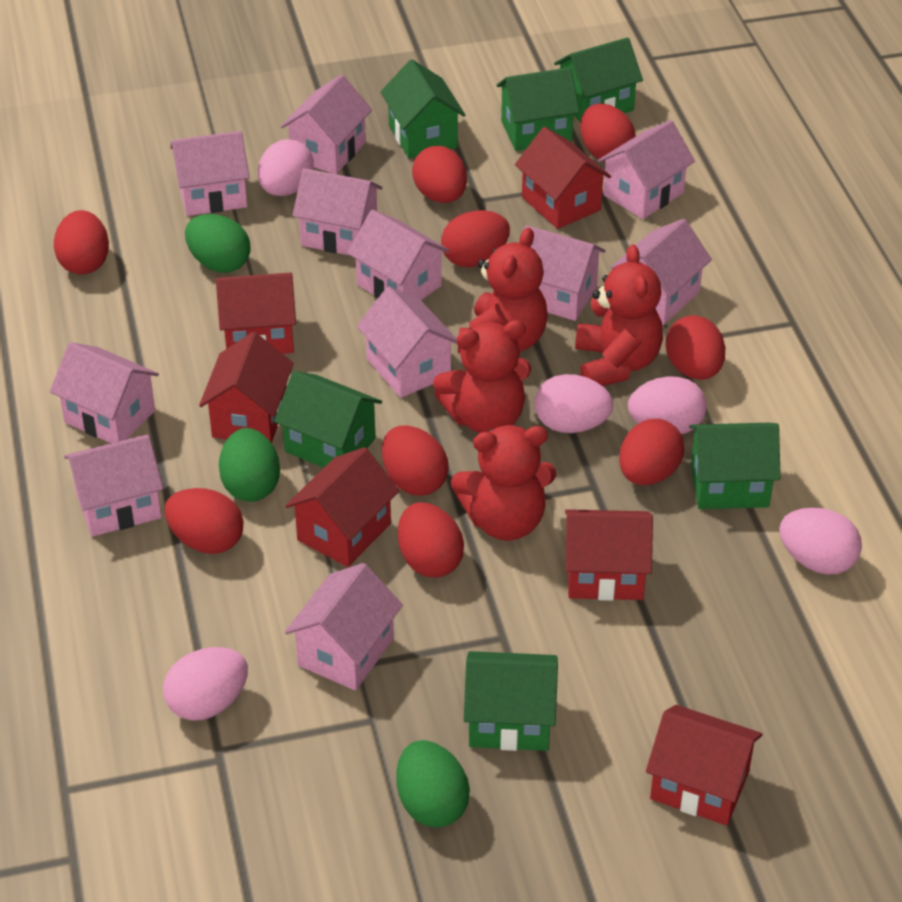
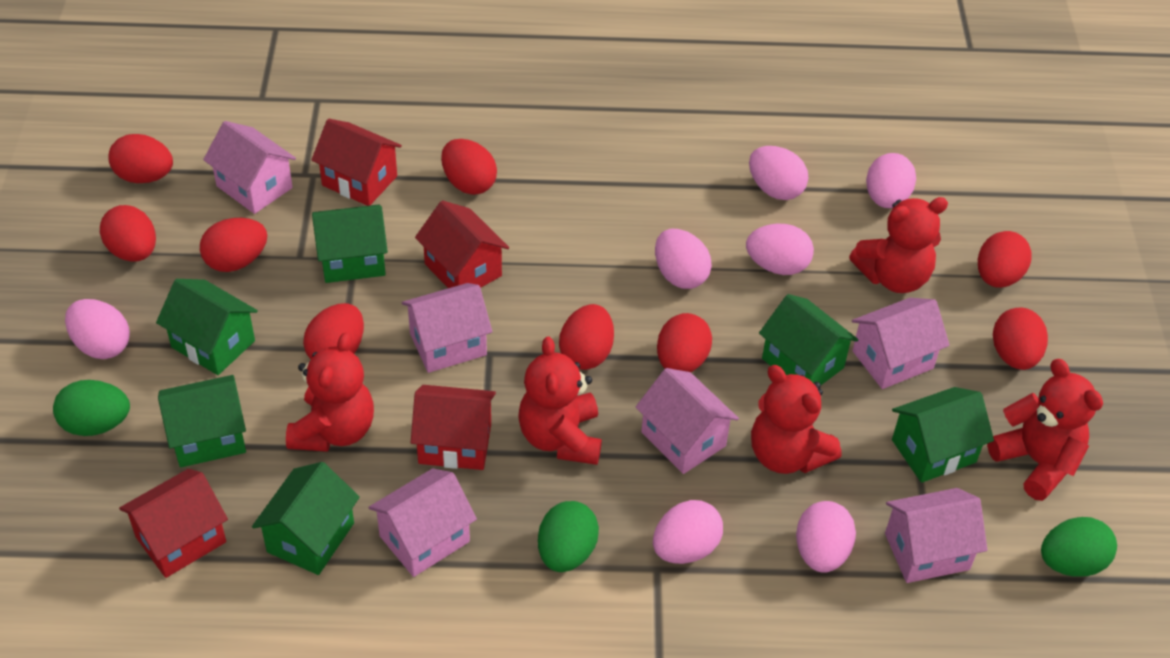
pink egg: [163,647,248,721] [258,139,314,196] [535,374,613,433] [628,377,707,434] [779,508,862,575] = 5 -> [65,299,130,359] [653,500,723,564] [655,229,712,289] [746,224,814,275] [749,146,808,200] [796,501,856,573] [866,153,916,208] = 7
pink house: [50,342,159,443] [64,435,164,537] [170,131,250,216] [281,75,372,174] [285,563,403,691] [292,168,383,255] [347,210,449,300] [357,286,457,398] [524,225,606,321] [598,120,695,219] [611,219,712,325] = 11 -> [203,121,296,214] [368,468,477,577] [402,283,492,373] [636,368,739,474] [852,298,950,389] [885,488,987,583] = 6
red house: [199,332,294,443] [216,272,296,354] [285,447,399,567] [515,127,611,229] [565,509,653,601] [646,705,762,826] = 6 -> [119,469,228,578] [311,119,402,206] [411,385,496,470] [415,201,509,288] = 4
red teddy bear: [433,320,531,433] [451,425,556,541] [458,228,548,353] [575,244,663,386] = 4 -> [286,332,374,452] [518,337,602,465] [751,365,842,474] [849,197,948,293] [987,359,1103,501] = 5

